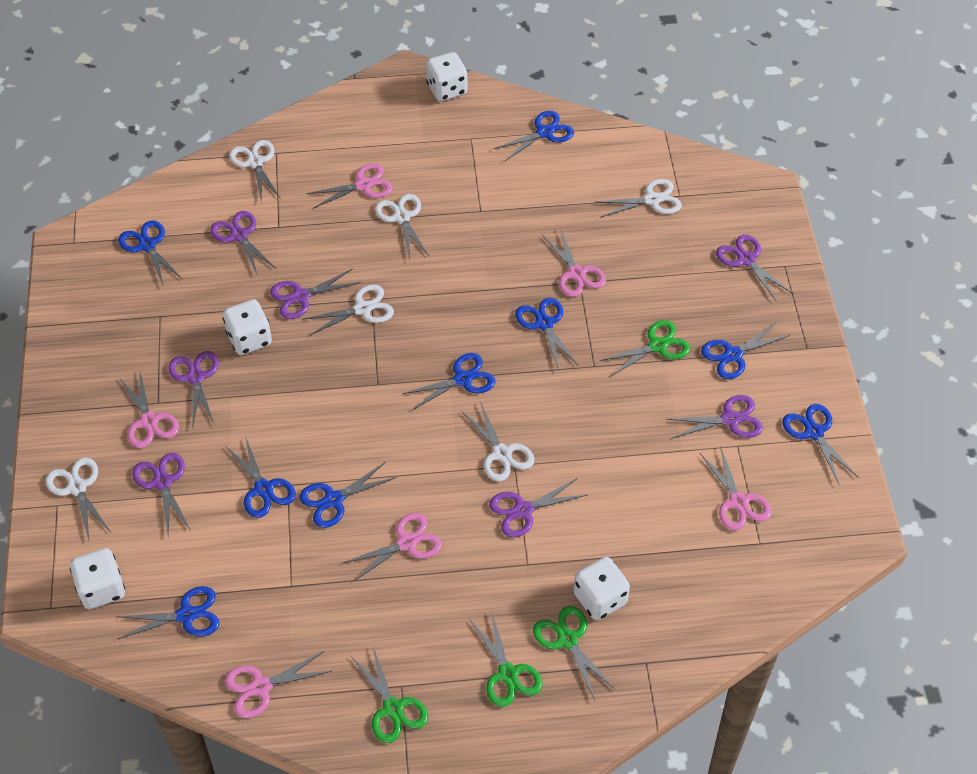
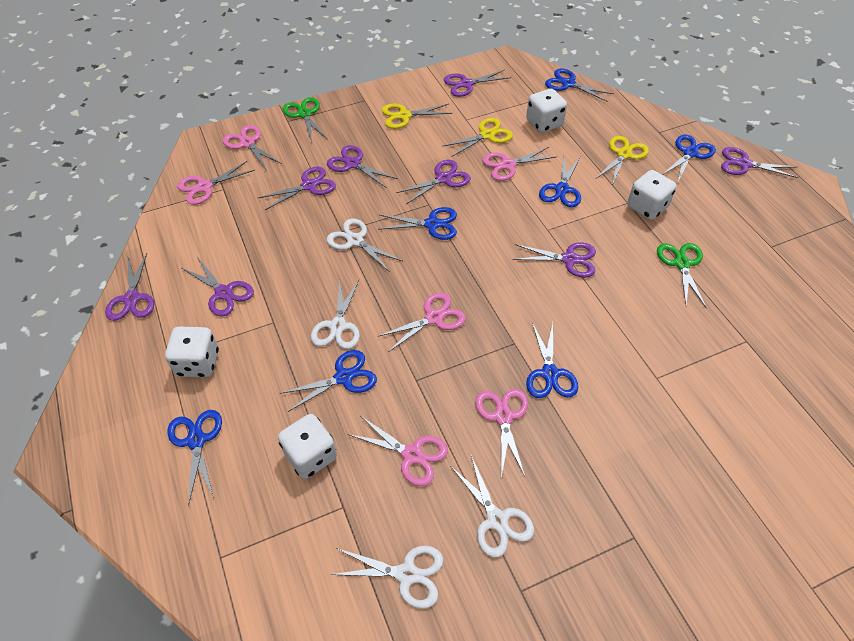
blue scissors: [116,586,219,639] [118,220,182,287] [225,436,296,518] [299,462,397,528] [402,353,495,411] [494,111,574,161] [515,298,579,371] [701,322,790,379] [782,404,858,484] = 9 -> [167,410,222,506] [280,350,377,412] [378,207,457,240] [526,323,578,398] [539,154,581,207] [545,68,614,102] [662,134,716,181] = 7
green scissors: [351,647,429,743] [469,610,543,707] [533,606,616,700] [599,320,690,377] = 4 -> [283,97,327,140] [657,243,707,308] = 2
purple scissors: [132,453,190,535] [168,351,219,429] [210,211,276,276] [270,269,361,319] [489,478,587,538] [666,395,763,438] [716,234,792,302] = 7 -> [105,253,154,321] [182,257,254,316] [258,167,336,210] [327,145,398,188] [396,160,471,204] [444,70,511,97] [513,242,596,278] [721,147,799,178] = 8
white scissors: [46,458,111,540] [229,140,281,204] [302,285,394,336] [375,194,430,259] [461,401,535,481] [595,179,682,218] = 6 -> [311,279,360,349] [326,219,402,272] [330,546,444,609] [451,455,534,557] = 4
yellow scissors: none = 0 -> [382,104,452,129] [442,118,513,157] [597,136,649,185] = 3

